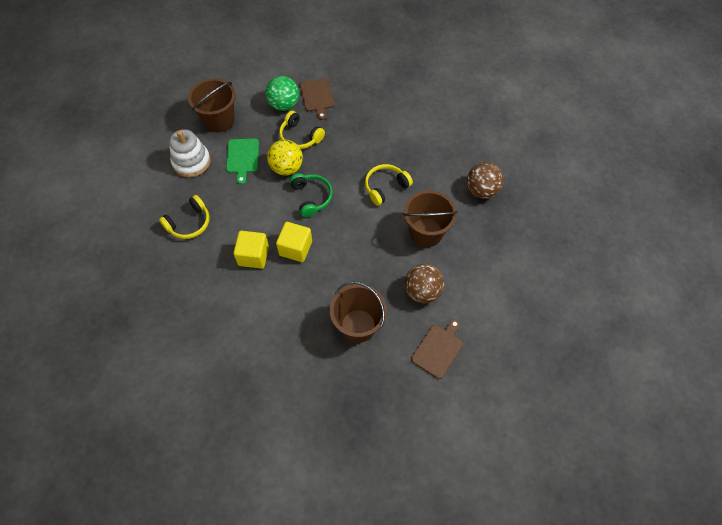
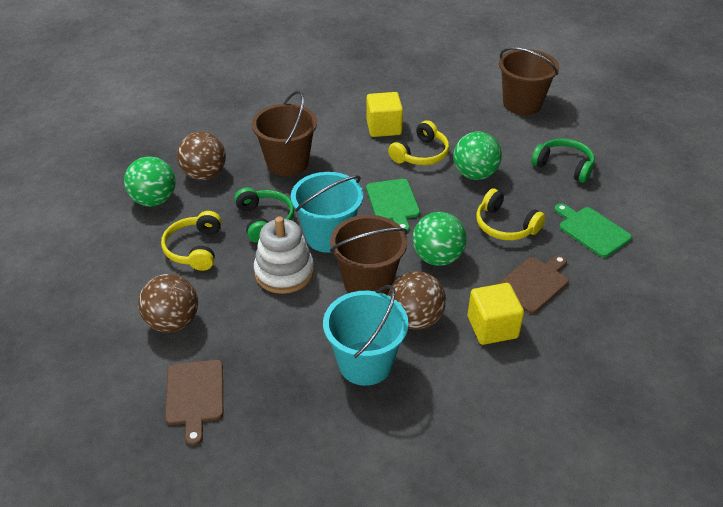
brown ball: [404,264,444,303] [467,162,504,199] = 2 -> [138,274,198,332] [177,132,226,180] [388,271,446,330] = 3
green ball: [265,76,299,111] = 1 -> [124,156,176,207] [412,212,467,266] [453,132,502,180] = 3
green cutting board: [226,139,259,185] = 1 -> [366,179,420,232] [554,203,632,257] = 2
green headphones: [290,173,333,217] = 1 -> [234,187,294,243] [531,138,595,183] = 2
turquoise bucket: none = 0 -> [291,172,363,253] [323,285,409,386] = 2
yellow ball: [267,139,303,176] = 1 -> none = 0

